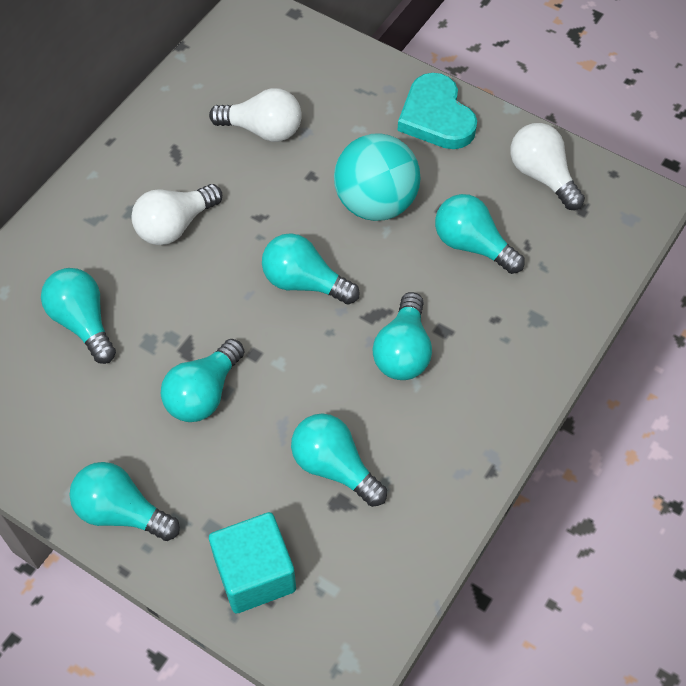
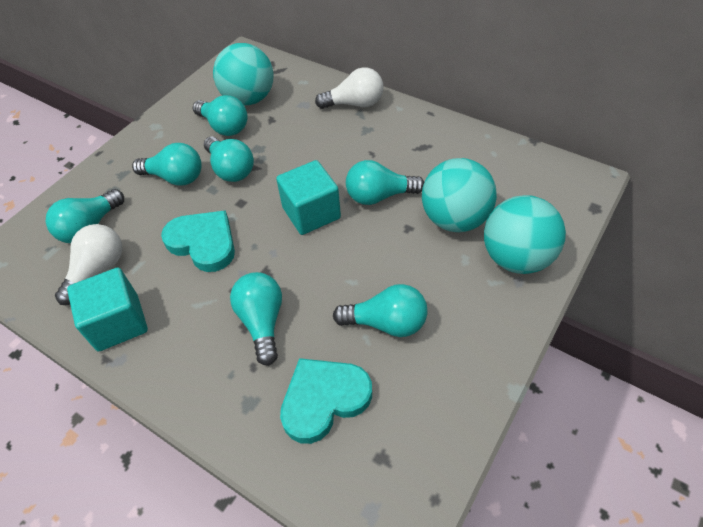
turquoise ball: [334,133,421,221] = 1 -> [213,43,273,106] [422,158,497,232] [484,195,566,274] = 3
turquoise cube: [209,512,296,614] = 1 -> [67,268,148,352] [276,160,341,235] = 2
turquoise heart: [397,73,477,149] = 1 -> [161,210,235,272] [280,358,372,444] = 2
white light bulb: [131,184,222,245] [209,88,302,142] [511,123,585,210] = 3 -> [55,224,122,305] [315,67,384,109] = 2

